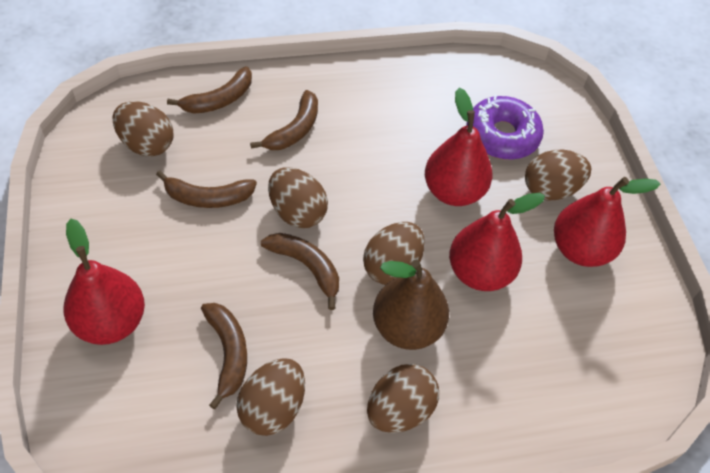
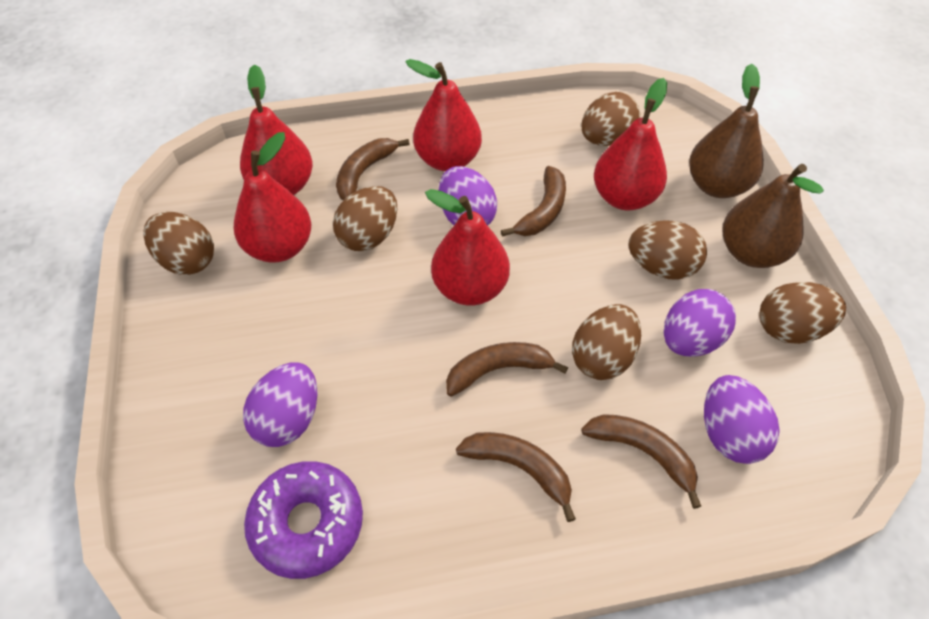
brown pear: [373,260,449,350] = 1 -> [689,64,764,198] [722,164,824,268] = 2
purple egg: none = 0 -> [243,363,318,447] [439,166,497,226] [664,289,736,357] [704,375,780,464] = 4
red pear: [64,219,145,345] [425,88,492,206] [449,193,545,291] [554,177,661,267] = 4 -> [234,132,311,262] [240,64,313,195] [405,59,482,171] [425,189,510,306] [594,78,667,210] = 5

